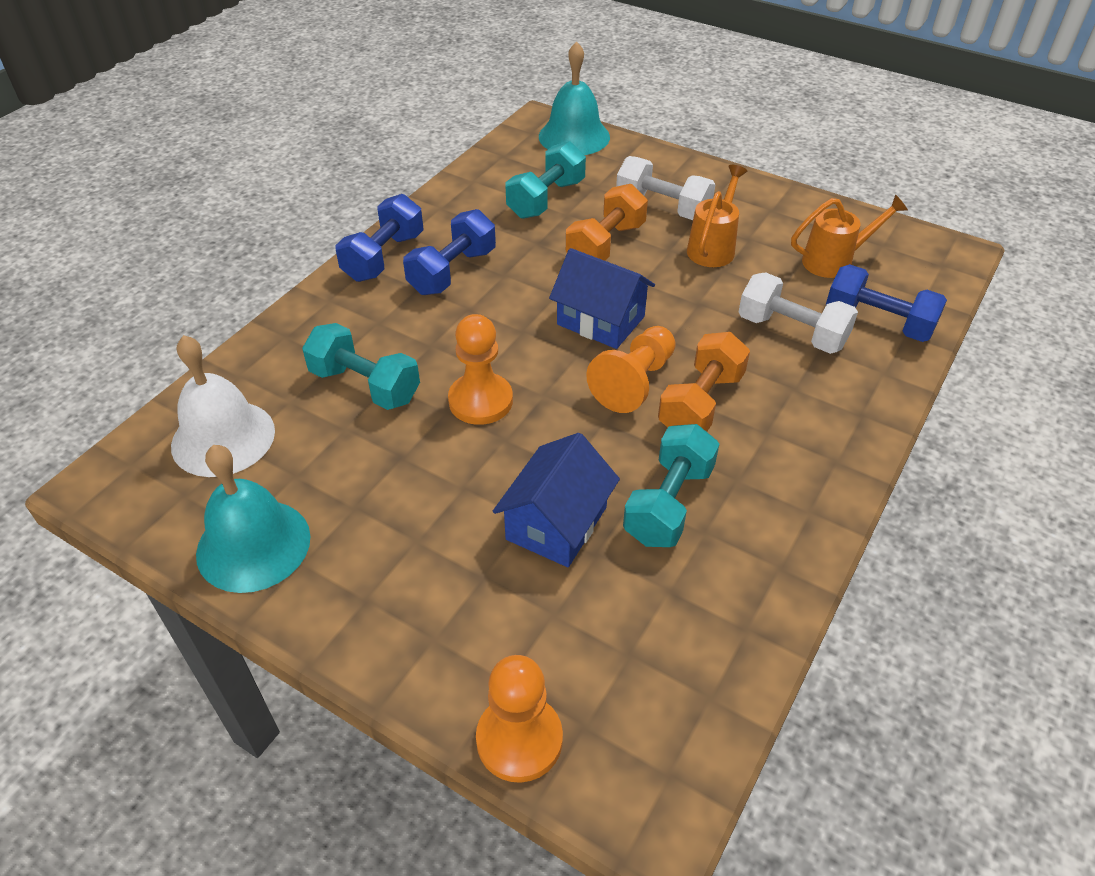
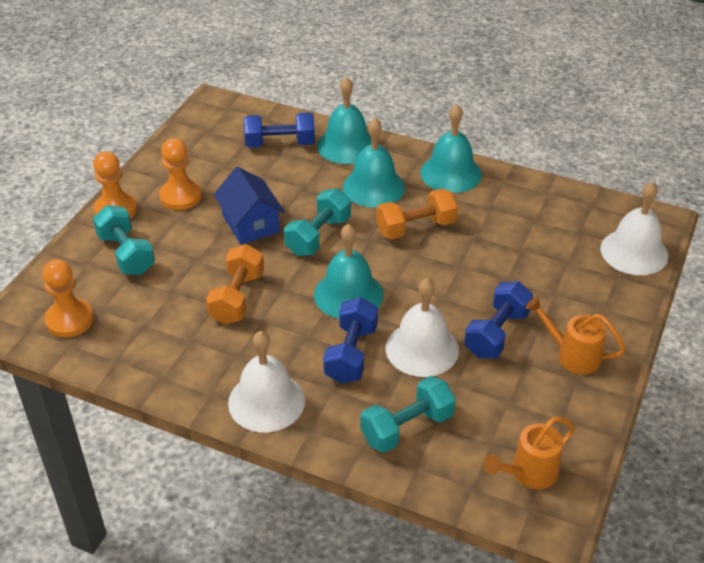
blue house: [493,433,620,567] [549,248,655,349] = 2 -> [214,167,285,245] = 1
turquoise bell: [196,445,311,593] [539,41,610,155] = 2 -> [314,224,384,319] [317,77,372,164] [343,118,405,208] [420,104,482,193] = 4
white bell: [171,335,275,477] = 1 -> [228,331,305,432] [386,278,459,377] [600,182,668,275] = 3
white dumbbell: [616,156,716,220] [739,272,858,354] = 2 -> none = 0

